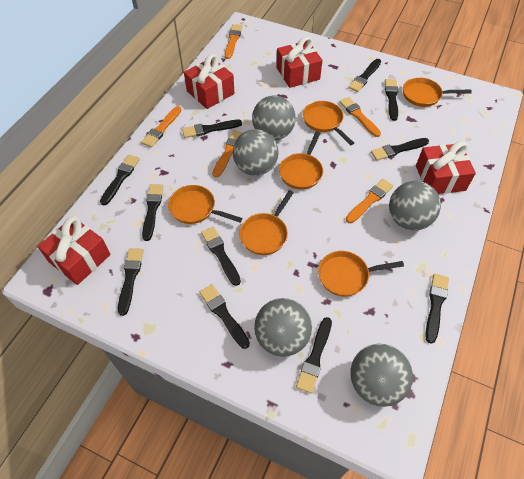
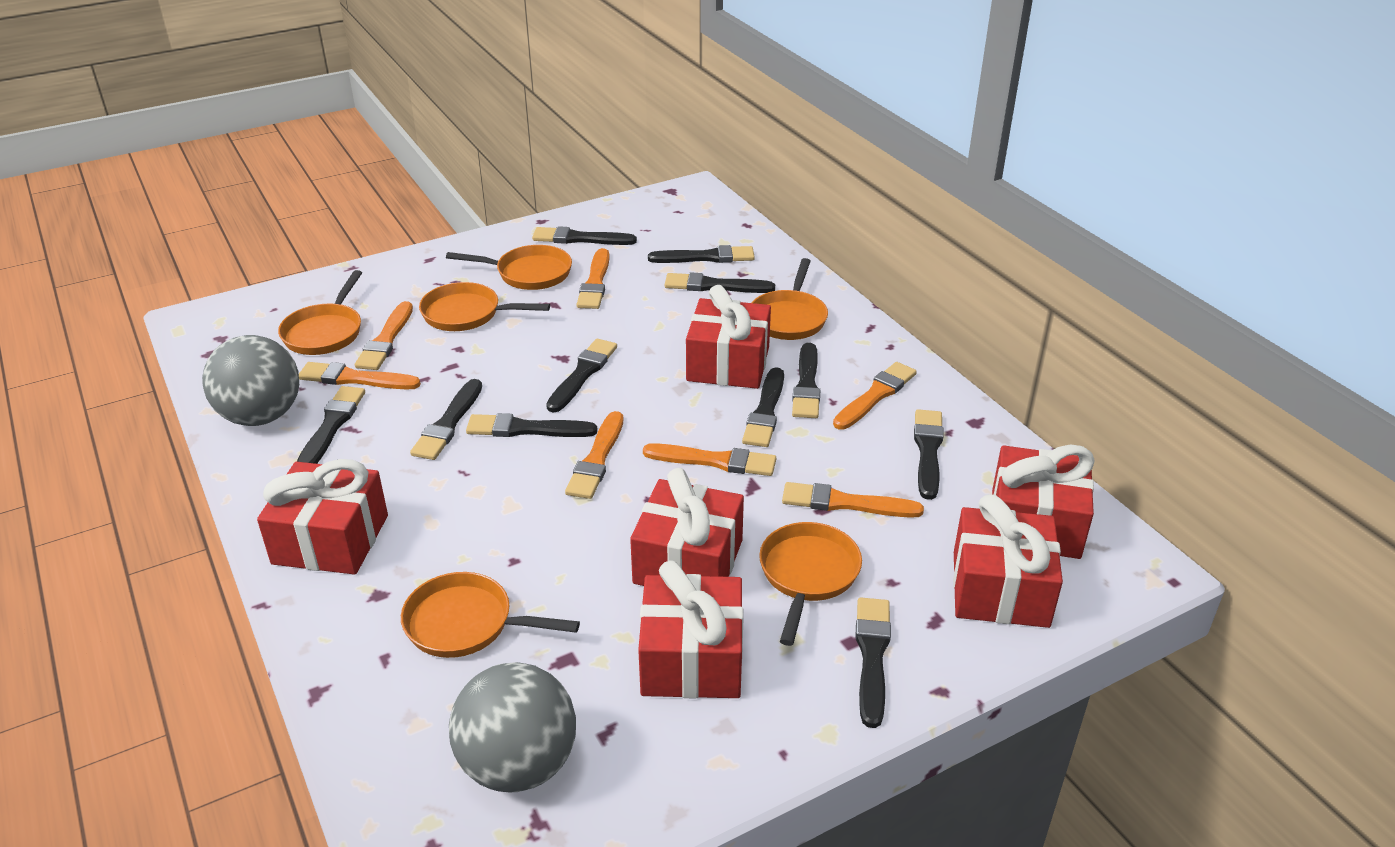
grey ball: [233,129,279,176] [252,95,296,140] [254,298,312,357] [350,344,413,407] [389,181,441,231] = 5 -> [202,335,299,426] [449,662,576,792] = 2
orange brush: [141,106,181,148] [212,130,243,177] [225,24,243,59] [339,97,381,137] [346,179,393,223] = 5 -> [299,362,421,390] [355,301,413,370] [565,411,623,499] [576,248,610,309] [643,443,776,476] [782,482,924,518] [833,362,917,430] = 7
red gift: [38,216,111,285] [184,54,234,109] [276,36,323,88] [416,141,476,194] = 4 -> [257,459,388,575] [630,468,744,586] [638,561,744,699] [686,285,771,389] [953,494,1063,628] [992,444,1095,559] = 6

